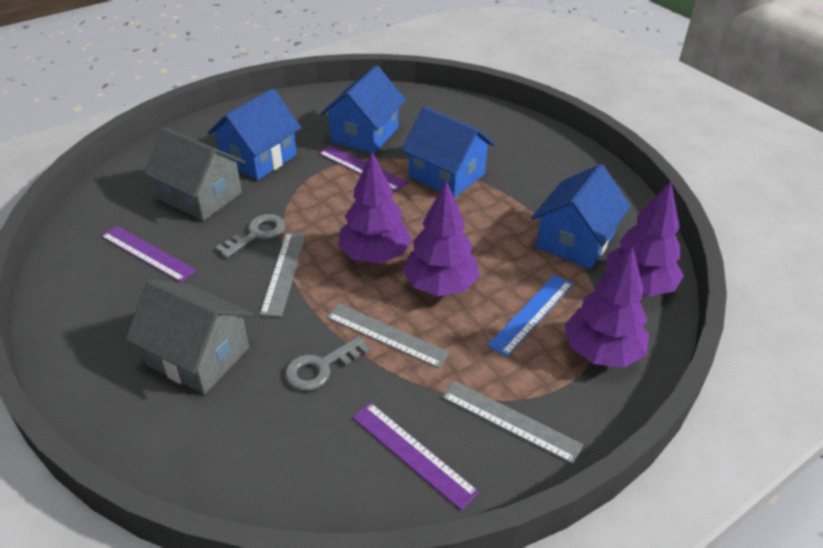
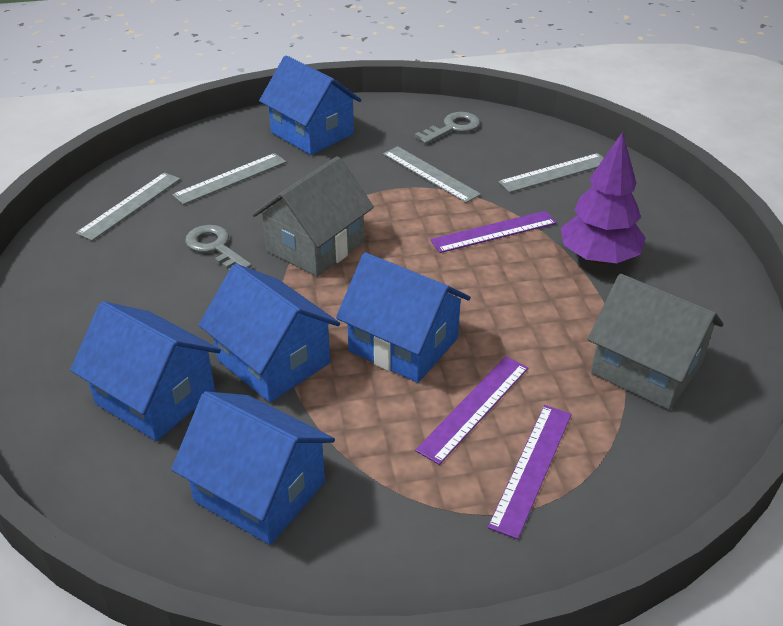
blue house: [208,88,301,180] [321,66,406,154] [402,107,495,198] [531,164,631,269] = 4 -> [70,301,221,441] [171,391,335,545] [199,264,340,403] [259,56,362,155] [336,253,471,383] = 5
blue ruler: [487,275,573,357] = 1 -> none = 0
grey ruler: [260,233,306,317] [326,303,450,368] [442,381,583,464] = 3 -> [76,172,180,241] [172,153,286,205] [383,146,481,203] [498,153,604,193] = 4
purple tree: [338,152,412,263] [402,181,480,296] [565,246,649,368] [606,181,684,296] = 4 -> [561,132,646,264] = 1

